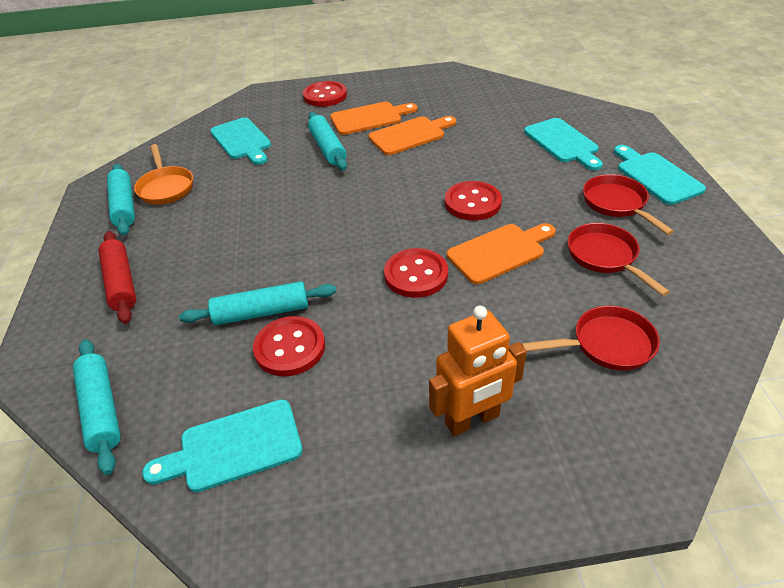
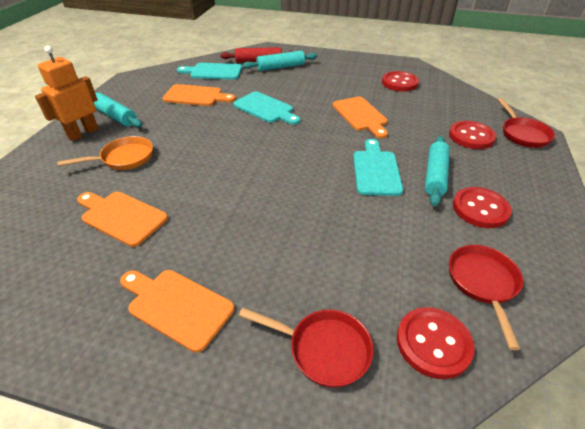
orange cutting board: [330,102,417,135] [369,116,456,155] [447,223,556,284] = 3 -> [77,192,168,247] [120,270,234,353] [163,84,236,106] [333,97,388,138] = 4
turquoise cutting board: [142,400,303,492] [210,117,271,165] [524,118,603,170] [614,145,706,205] = 4 -> [177,63,242,80] [233,92,300,125] [353,139,403,196] = 3
turquoise rolling pin: [73,339,121,475] [107,164,135,236] [179,281,336,325] [308,112,347,170] = 4 -> [94,93,142,127] [243,50,318,71] [425,136,450,206] = 3

